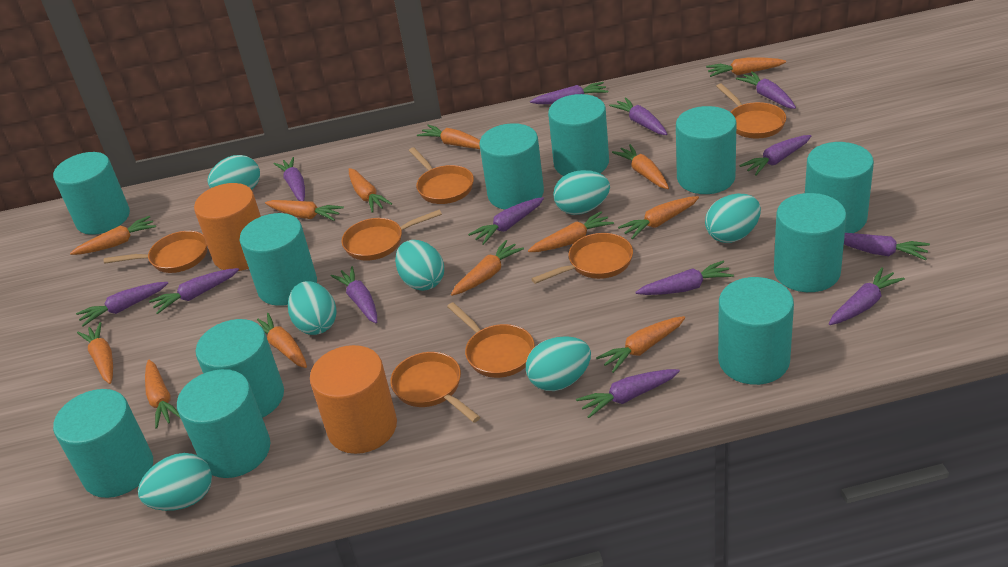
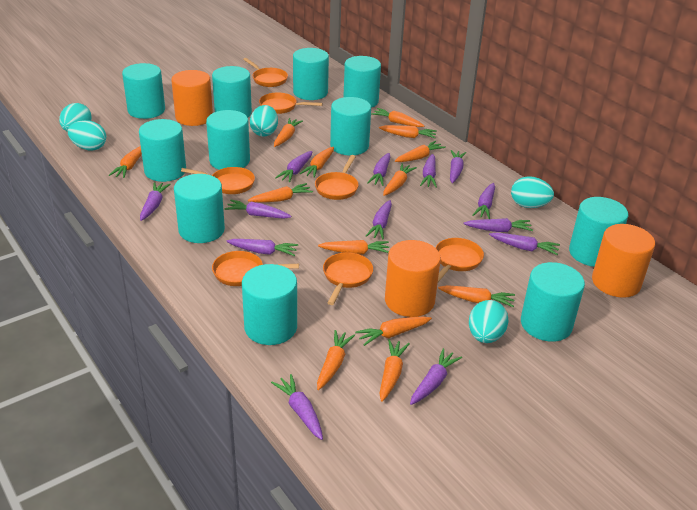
orange cylinder: [194,183,261,271] [310,345,397,454] = 2 -> [171,70,213,126] [385,240,441,317] [592,224,655,298] = 3
turquoise egg: [138,453,212,511] [207,155,260,190] [288,281,337,335] [395,240,444,291] [526,336,591,391] [553,170,610,215] [705,194,761,243] = 7 -> [59,103,92,132] [68,120,106,151] [250,105,278,137] [469,300,509,343] [511,176,554,208] = 5

